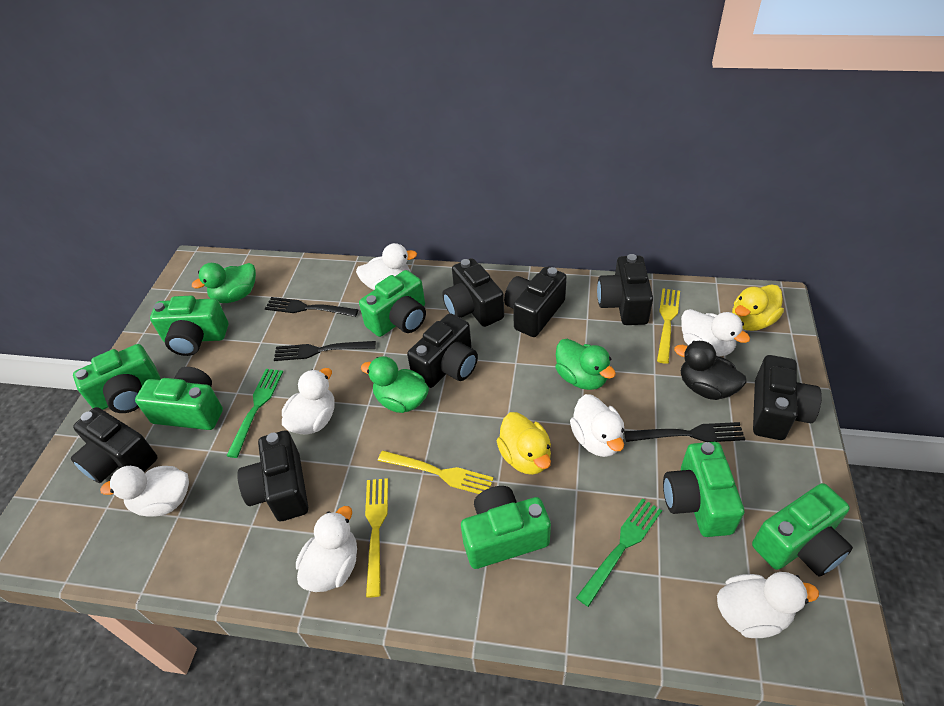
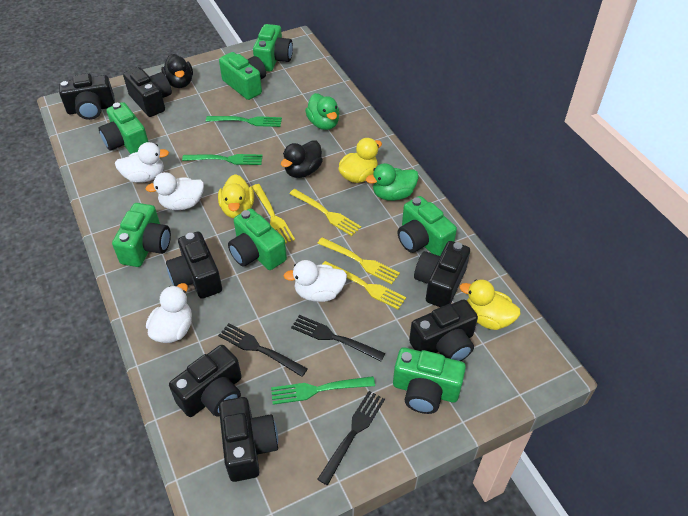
black duck: [674,341,746,400] = 1 -> [161,54,193,88] [281,140,323,178] = 2
green duck: [192,263,256,303] [361,356,429,413] [555,339,616,390] = 3 -> [305,93,339,130] [366,163,419,201] = 2
green fork: [226,369,283,458] [576,498,662,607] = 2 -> [182,154,263,165] [206,116,282,127] [271,376,375,405] = 3
white duck: [100,466,189,517] [282,368,334,435] [296,506,357,592] [356,243,417,290] [570,394,624,457] [681,309,750,357] [717,572,819,638] = 7 -> [115,142,169,183] [146,172,204,210] [146,283,192,343] [284,260,347,302] = 4
yellow duck: [497,412,551,475] [732,285,784,331] = 2 -> [218,174,254,218] [338,138,382,183] [460,280,521,330] = 3
yellow fork: [365,478,388,597] [378,451,494,494] [657,289,680,364] = 3 -> [252,184,295,244] [289,189,361,236] [317,237,400,285] [323,261,406,310] = 4

